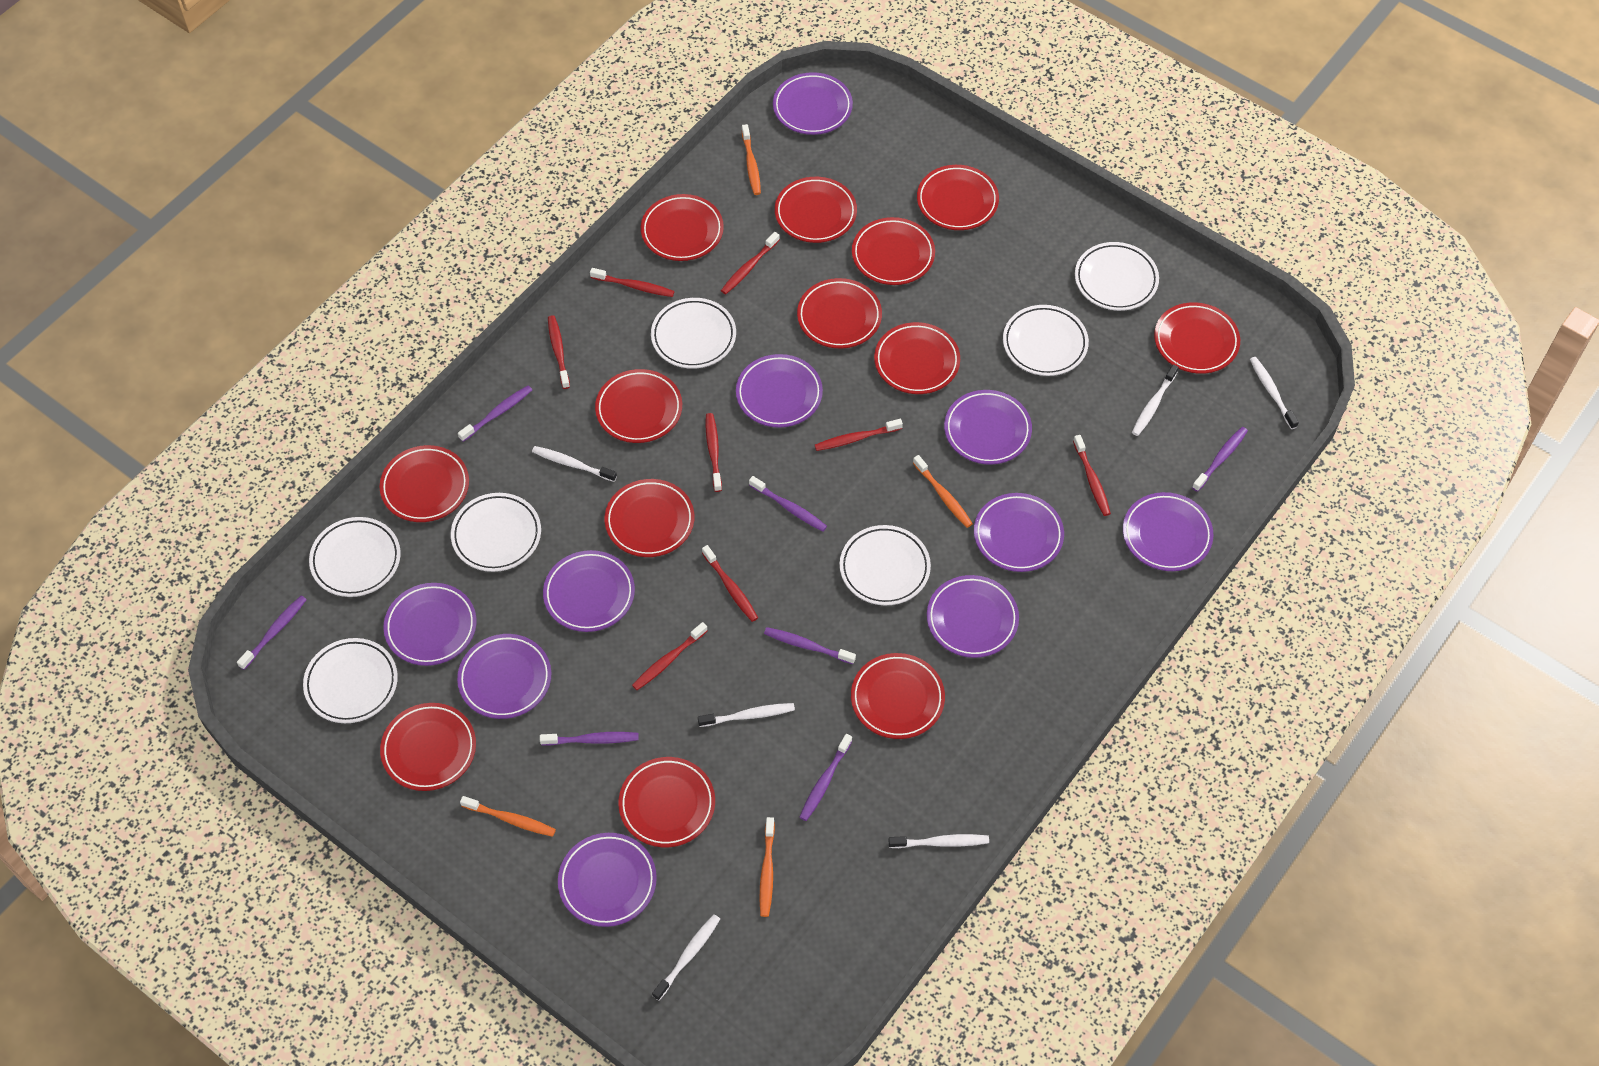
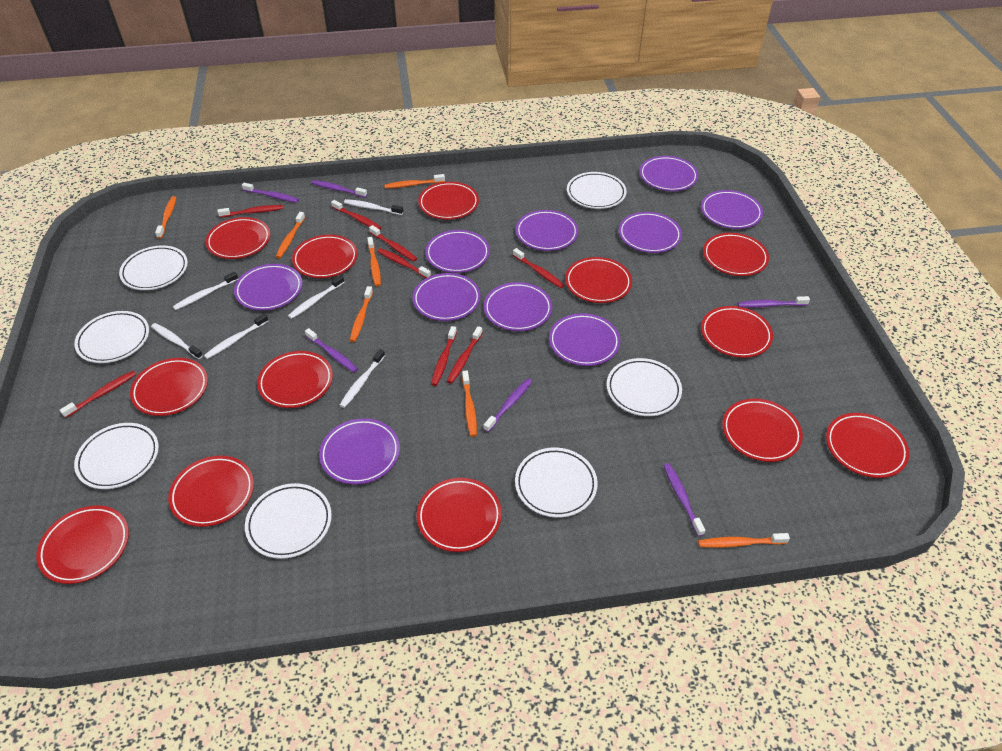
orange toothbrush: [460,796,556,837] [742,124,761,195] [759,817,775,917] [913,455,973,528] = 4 -> [155,196,176,239] [276,212,305,258] [350,286,373,342] [367,237,381,286] [384,174,445,189] [462,371,477,437] [698,533,790,548] = 7
purple toothbrush: [237,596,307,670] [458,385,532,442] [540,732,639,746] [749,476,827,531] [764,627,856,664] [800,734,852,821] [1192,427,1248,492] = 7 -> [242,183,299,203] [305,328,358,373] [311,180,367,198] [484,378,532,432] [663,463,706,537] [738,296,810,308] = 6

